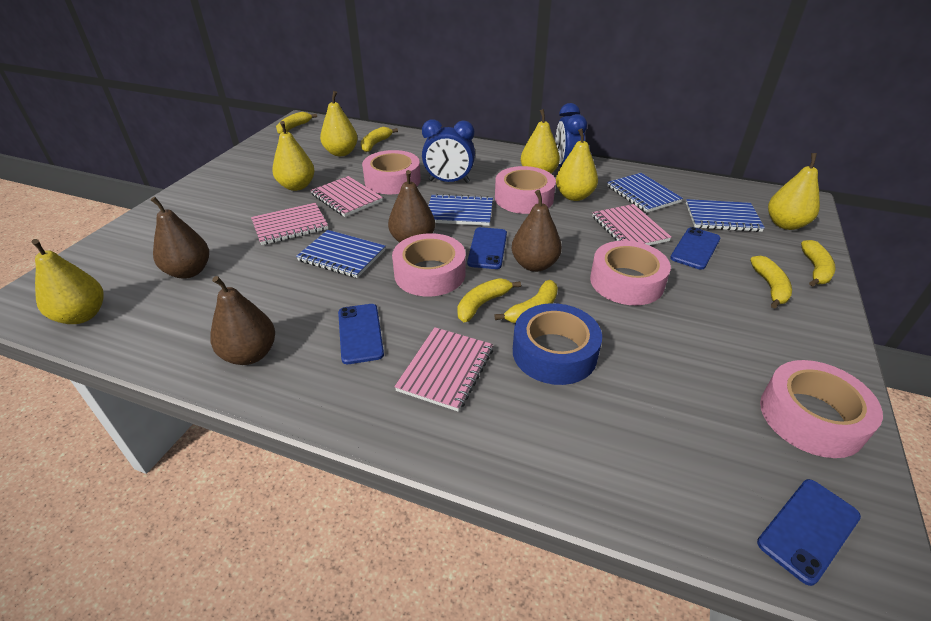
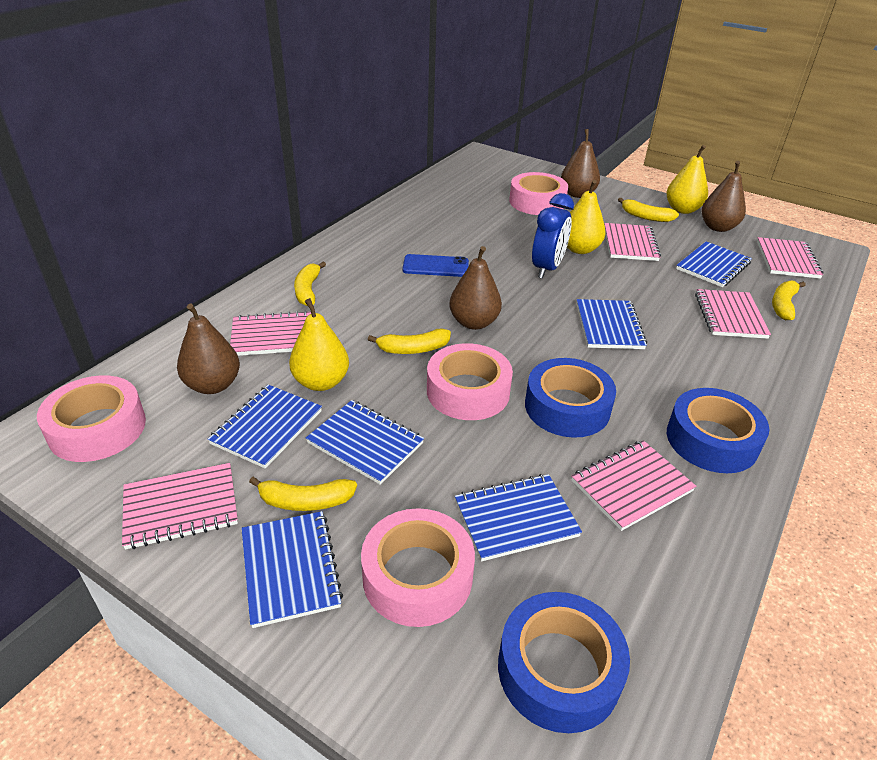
blue clock: [422,119,475,183] [555,103,587,167] = 2 -> [532,193,574,279] = 1
blue notebook: [296,230,386,278] [428,194,493,226] [607,173,683,213] [686,199,765,232] = 4 -> [208,385,322,469] [241,511,343,628] [306,400,424,485] [455,474,582,562] [576,299,647,349] [676,241,752,287] = 6
blue phone: [338,304,384,364] [467,227,507,269] [670,227,721,270] [757,479,861,586] = 4 -> [403,254,469,277] = 1
blue tape: [513,303,602,385] = 1 -> [498,592,630,733] [525,358,616,438] [667,388,769,473] = 3
pink notebook: [251,203,328,245] [311,176,383,217] [394,327,493,412] [592,204,672,245] = 4 -> [122,463,238,550] [230,311,311,356] [571,440,696,531] [604,223,661,261] [695,289,771,339] [757,237,823,279] = 6
pink tape: [362,150,421,194] [392,233,465,297] [495,166,556,214] [590,240,671,305] [760,360,883,458] = 5 -> [37,375,146,462] [361,508,475,627] [427,343,513,420] [509,172,568,215] = 4
yellow banana: [276,112,317,134] [361,127,398,152] [457,278,521,322] [494,280,558,323] [750,256,792,309] [801,240,836,287] = 6 -> [249,477,357,511] [294,262,326,306] [368,328,451,354] [618,198,679,222] [772,281,806,320] = 5
yellow pear: [31,239,104,324] [272,121,315,191] [320,91,358,156] [521,109,560,174] [556,129,598,201] [768,153,820,230] = 6 -> [289,298,349,391] [567,180,606,254] [666,145,708,214] = 3

